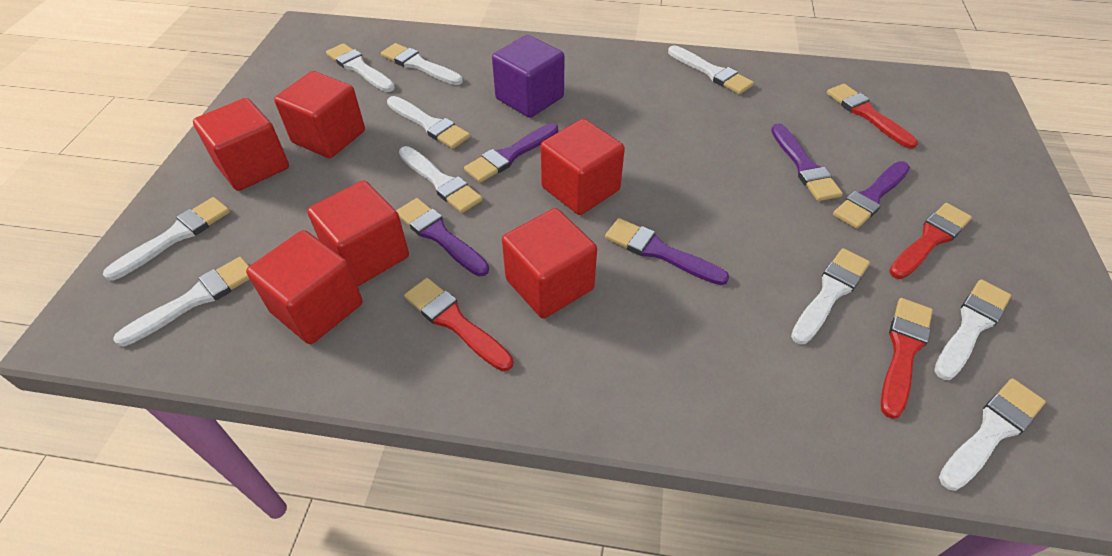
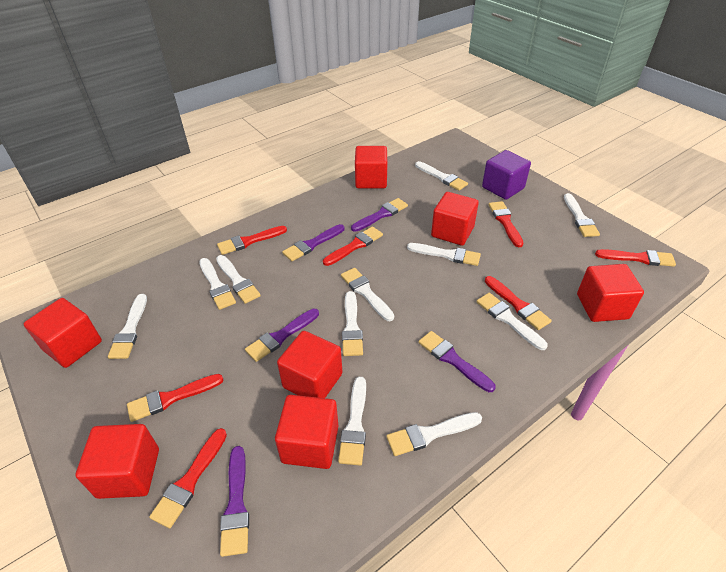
red brush: [404,278,513,371] [827,84,918,149] [881,298,933,419] [889,203,972,279] = 4 -> [127,374,223,422] [149,428,227,528] [217,226,287,255] [323,226,383,266] [485,276,552,330] [489,201,524,247] [595,249,676,267] = 7
red cube: [193,98,289,191] [246,230,363,344] [274,71,365,158] [307,180,409,286] [502,208,597,318] [541,119,625,215] = 6 -> [24,298,102,368] [75,424,159,499] [275,395,338,469] [277,331,342,398] [355,146,388,188] [431,192,479,246] [577,264,644,322] = 7
white brush: [103,197,230,281] [113,257,250,347] [326,43,395,92] [381,43,463,85] [387,96,470,149] [399,146,483,213] [668,45,754,94] [791,248,870,344] [935,279,1011,380] [939,378,1046,491] = 10 -> [108,294,147,359] [199,258,236,310] [216,255,261,304] [338,377,366,466] [341,268,394,321] [342,291,363,356] [386,412,482,456] [407,243,481,266] [415,161,468,191] [477,293,548,350] [564,193,600,237] = 11

